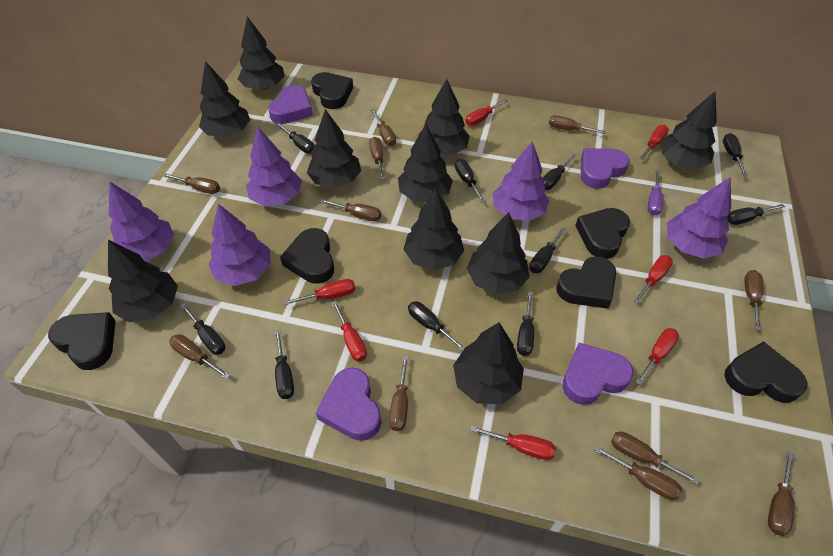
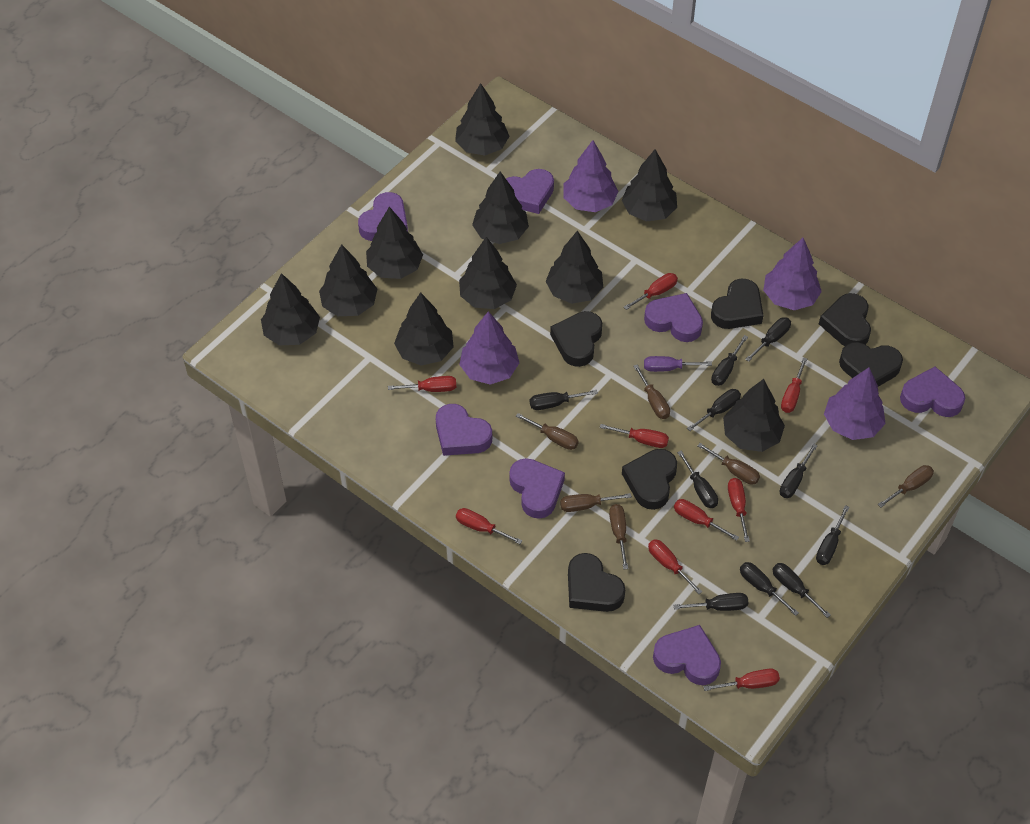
brown screwdriver: [163,174,220,194] [169,334,230,379] [320,199,381,221] [369,137,385,180] [371,109,396,146] [389,356,408,431] [549,115,606,134] [594,445,682,500] [611,432,699,484] [744,270,764,331] [768,451,795,536] = 11 -> [516,413,579,450] [560,493,632,512] [609,504,628,569] [633,365,670,419] [697,443,760,485] [878,465,934,507] = 6
purple heart: [268,85,313,124] [316,367,381,441] [563,343,633,405] [581,148,630,189] = 4 -> [358,192,408,241] [436,404,492,456] [506,169,554,214] [509,458,565,519] [644,293,703,342] [653,625,721,685] [900,367,965,417] = 7
purple tree: [109,181,174,261] [209,204,271,286] [246,127,302,206] [493,141,549,221] [667,177,731,258] = 5 -> [459,311,519,385] [563,140,619,212] [763,238,822,310] [824,367,886,440] = 4
red screwdriver: [284,279,355,305] [332,300,367,362] [465,99,508,126] [471,426,556,460] [634,255,673,303] [636,328,679,385] [640,125,669,159] = 7 -> [388,376,456,392] [456,508,522,544] [600,424,669,448] [624,273,678,310] [648,539,703,594] [674,499,739,541] [703,669,780,691] [728,478,750,542] [781,358,807,413] = 9

